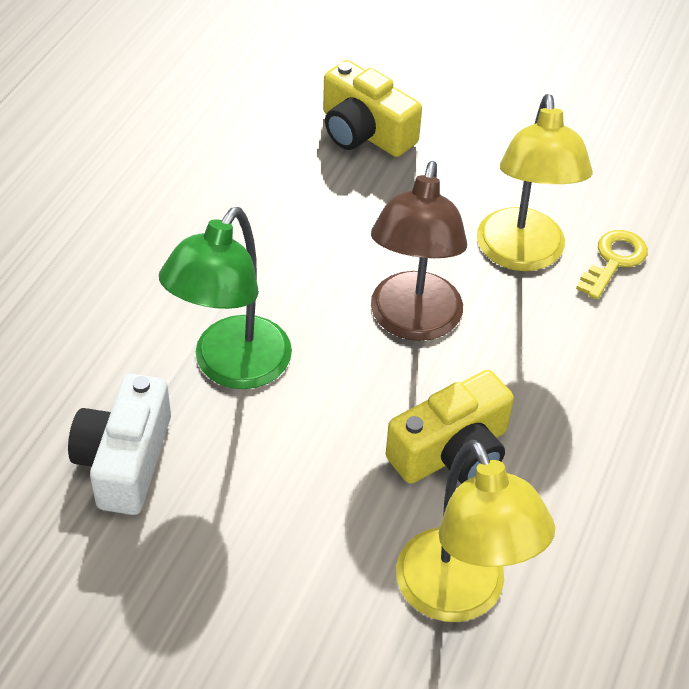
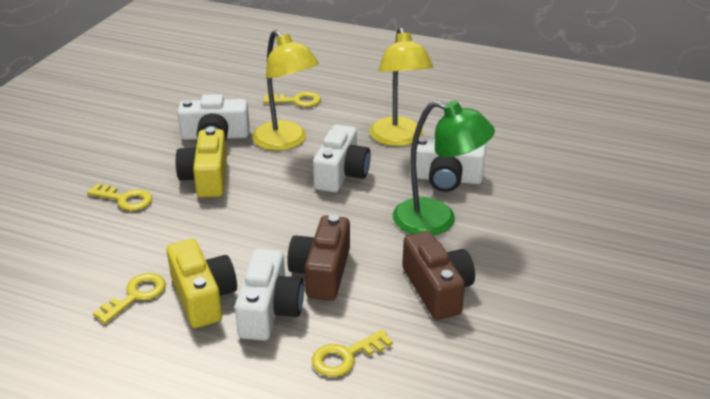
brown camera: none = 0 -> [287,215,350,301] [402,231,475,320] = 2
brown lamp: [371,161,467,341] = 1 -> none = 0
white camera: [68,374,171,515] = 1 -> [178,94,249,141] [235,249,304,341] [313,124,371,193] [409,137,486,192] = 4
yellow key: [576,230,648,299] = 1 -> [87,184,152,211] [93,273,166,324] [263,92,321,107] [312,330,393,377] = 4

